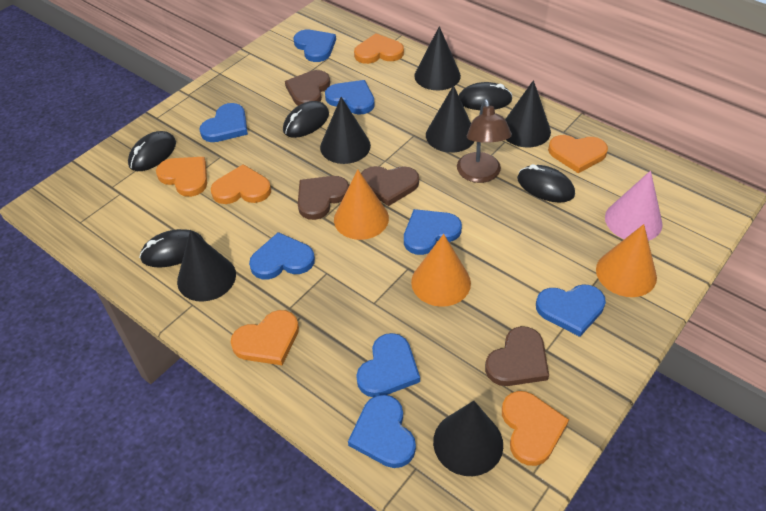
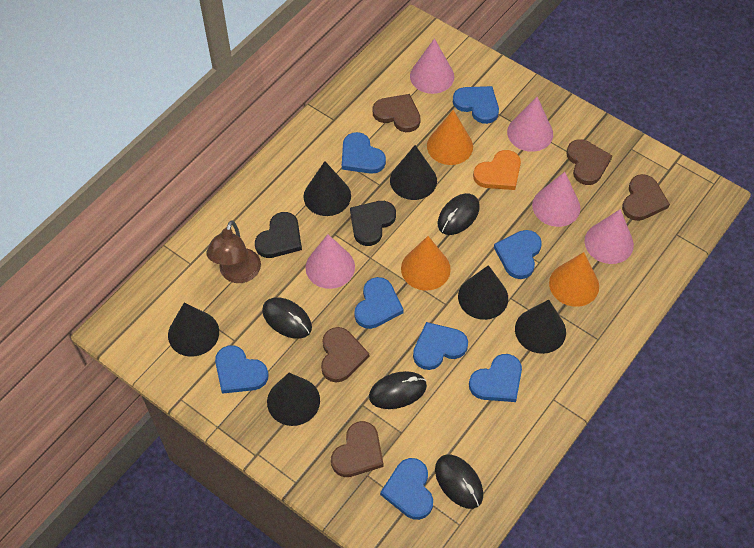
black heart: none = 0 -> [255,212,302,258] [350,201,396,246] = 2
black mouse: [128,131,176,171] [139,229,204,268] [283,101,329,138] [459,82,513,110] [517,164,575,203] = 5 -> [262,297,312,339] [369,371,427,409] [435,455,483,509] [438,193,480,235] = 4
brown heart: [285,70,330,106] [298,176,349,220] [361,166,419,206] [485,326,549,386] = 4 -> [321,327,369,383] [331,421,384,477] [372,94,421,132] [566,139,612,185] [622,174,670,221] = 5
orange heart: [156,157,207,197] [211,164,271,204] [231,310,299,365] [354,33,404,64] [502,391,569,466] [548,135,608,173] = 6 -> [473,150,521,190] = 1
pink cone: [605,171,663,241] = 1 -> [306,234,355,289] [410,38,454,94] [507,97,553,152] [532,172,580,227] [585,209,634,264] = 5

